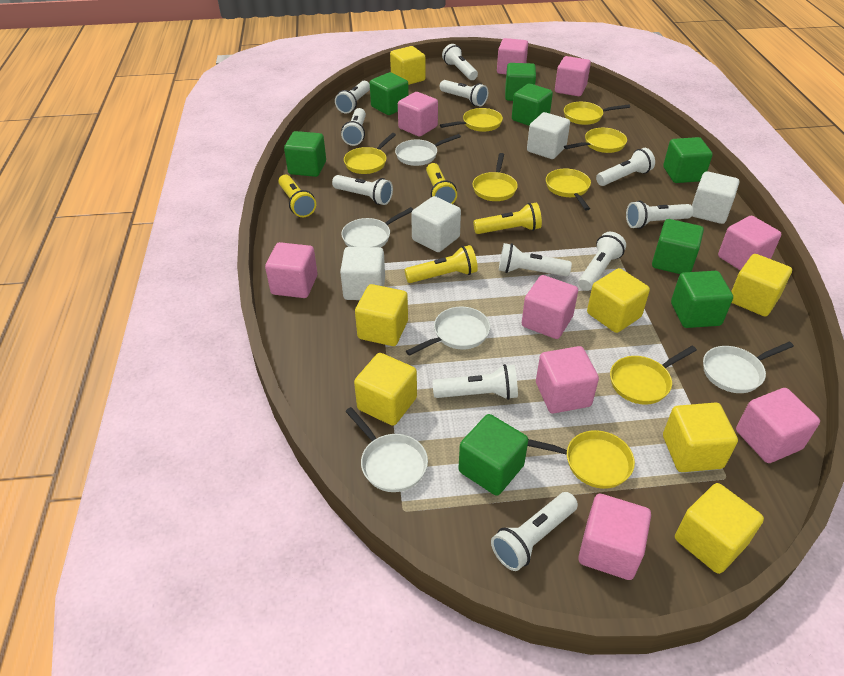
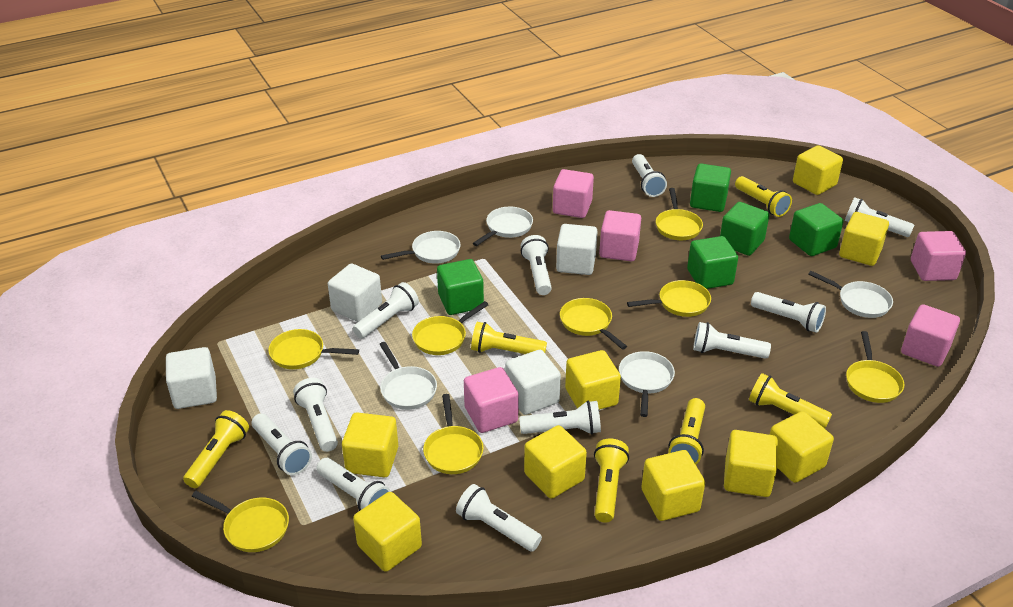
green cube: [284,131,326,177] [370,72,409,115] [459,414,528,496] [505,63,536,101] [512,83,553,126] [652,219,704,274] [663,137,713,183] [671,271,733,328] = 8 -> [437,259,484,315] [687,236,738,289] [690,164,731,212] [720,202,769,256] [789,203,843,256] = 5
pink cube: [265,242,317,298] [398,92,438,137] [497,38,528,74] [522,275,578,339] [536,346,599,413] [555,56,591,96] [578,494,651,580] [718,216,781,270] [736,388,820,463] = 9 -> [464,367,519,433] [553,169,594,218] [599,210,641,261] [901,304,960,367] [911,231,966,281] = 5
yellow cube: [354,353,417,426] [355,284,408,346] [390,46,426,85] [587,268,650,333] [663,403,738,472] [675,483,764,574] [731,254,792,316] = 7 -> [342,412,398,477] [353,492,422,572] [524,425,587,499] [565,350,621,410] [641,450,705,521] [724,430,778,497] [770,411,834,483] [793,145,843,195] [839,212,889,266] = 9
yellow flashlight: [278,175,316,217] [405,245,478,283] [426,163,457,204] [473,203,542,234] = 4 -> [183,410,249,488] [471,322,547,354] [594,439,629,523] [668,398,705,464] [735,176,792,217] [749,373,832,428] = 6

